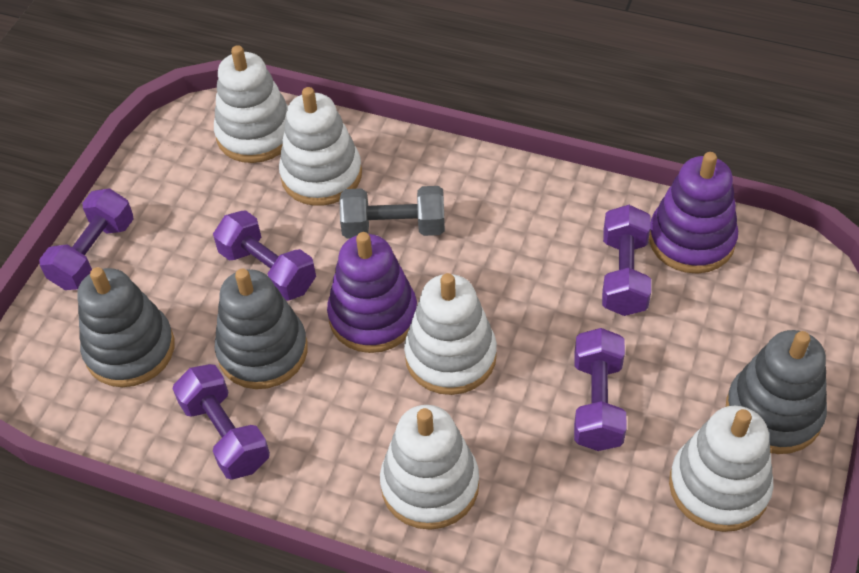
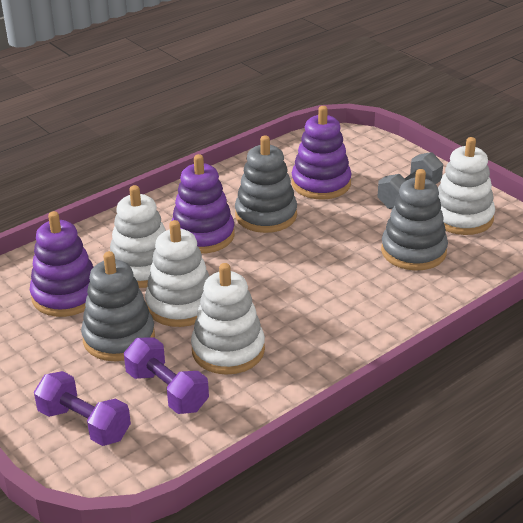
purple dumbbell: [39,188,133,290] [173,364,270,480] [213,210,316,301] [574,328,627,451] [602,205,651,316] = 5 -> [34,371,131,446] [124,337,209,414] = 2
purple stacking toy: [327,232,417,353] [649,152,738,273] = 2 -> [30,211,93,317] [172,154,235,254] [292,106,351,200] = 3
white stacking toy: [214,45,288,163] [279,87,362,206] [380,405,479,530] [404,273,497,395] [669,406,774,532] = 5 -> [110,185,166,288] [145,220,209,327] [191,263,265,375] [438,137,495,235] = 4

